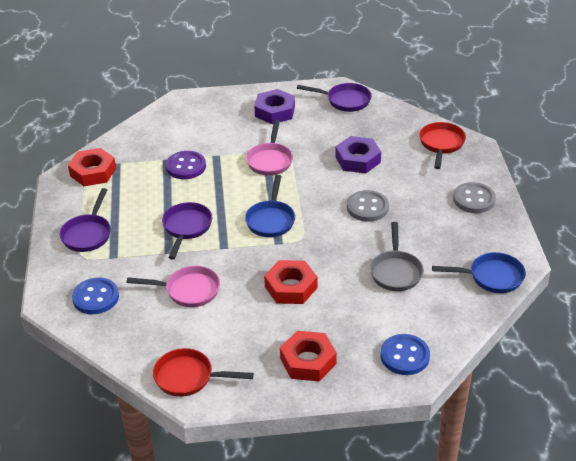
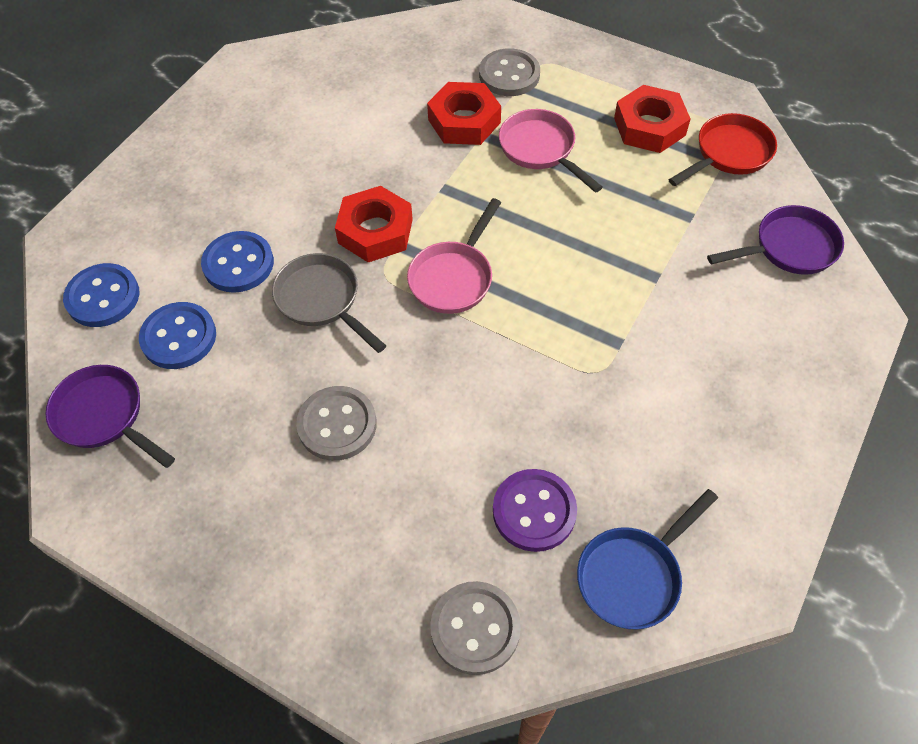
blue button: [72,278,119,314] [380,334,430,375] = 2 -> [63,263,139,327] [139,302,216,369] [201,231,274,293] = 3
blue pan: [245,175,295,237] [432,252,526,293] = 2 -> [577,489,718,629] = 1
grey button: [347,190,389,222] [453,182,496,213] = 2 -> [296,386,377,461] [430,581,521,675] [479,48,540,96] = 3
purple nut: [254,89,295,124] [335,136,381,173] = 2 -> none = 0
purple pan: [60,188,111,252] [162,202,212,259] [297,83,371,112] = 3 -> [45,365,175,468] [707,205,844,275] = 2
red pan: [153,348,254,397] [419,122,466,169] = 2 -> [669,113,777,186] = 1

